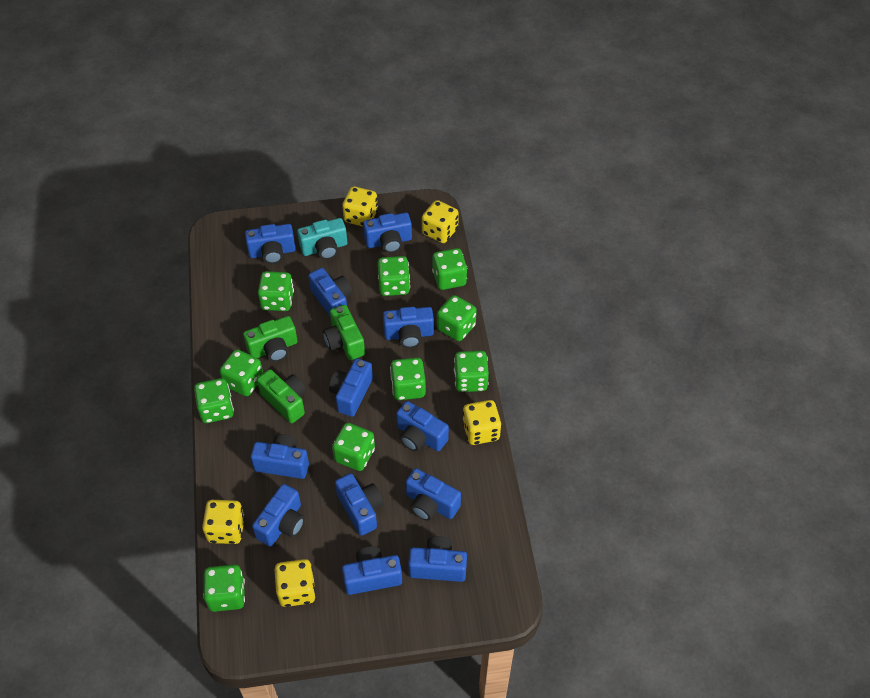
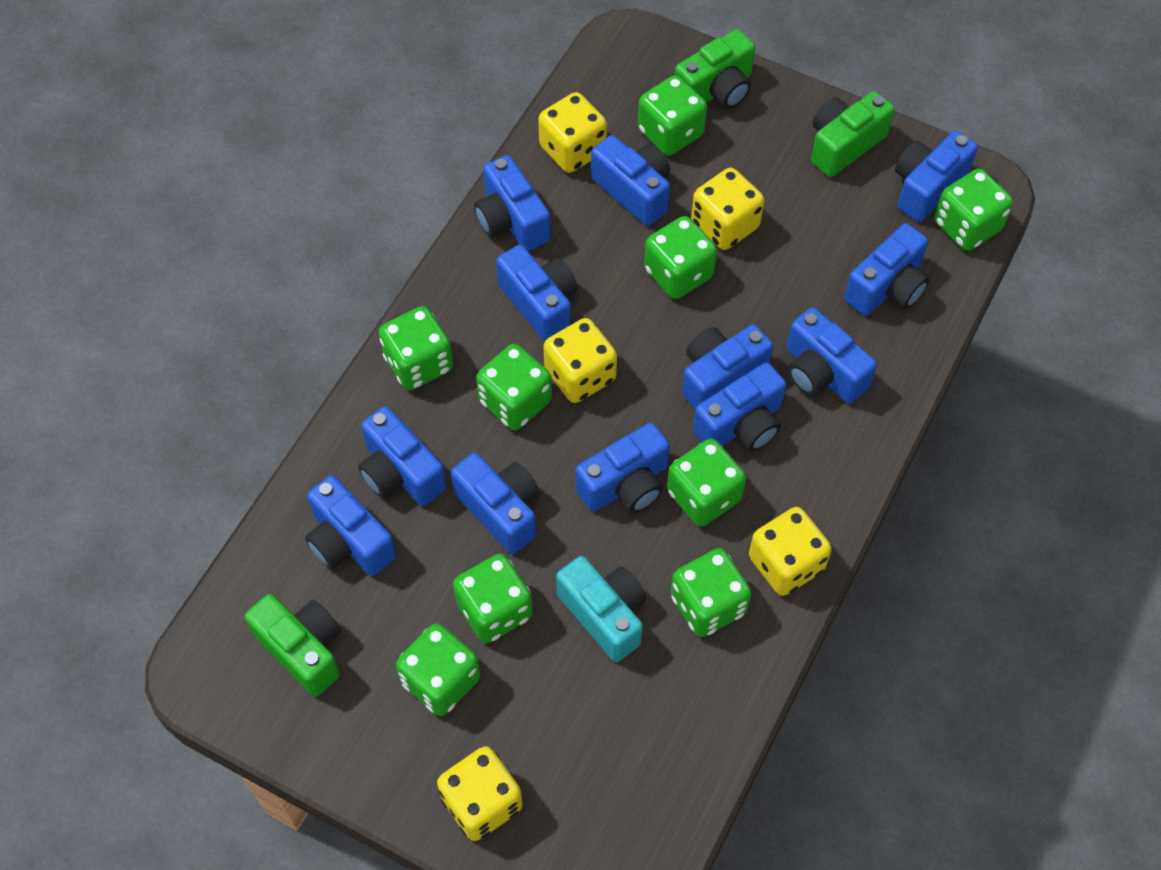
green dice: [194,378,234,423] [203,565,245,612] [220,350,263,396] [258,271,294,311] [332,423,375,471] [378,256,410,296] [390,357,426,400] [432,248,467,290] [437,295,477,341] [454,351,489,392] = 10 -> [379,306,453,390] [396,623,481,716] [453,554,533,643] [476,344,552,430] [638,75,707,156] [644,216,717,299] [667,439,746,527] [671,548,751,637] [935,169,1013,251] = 9

